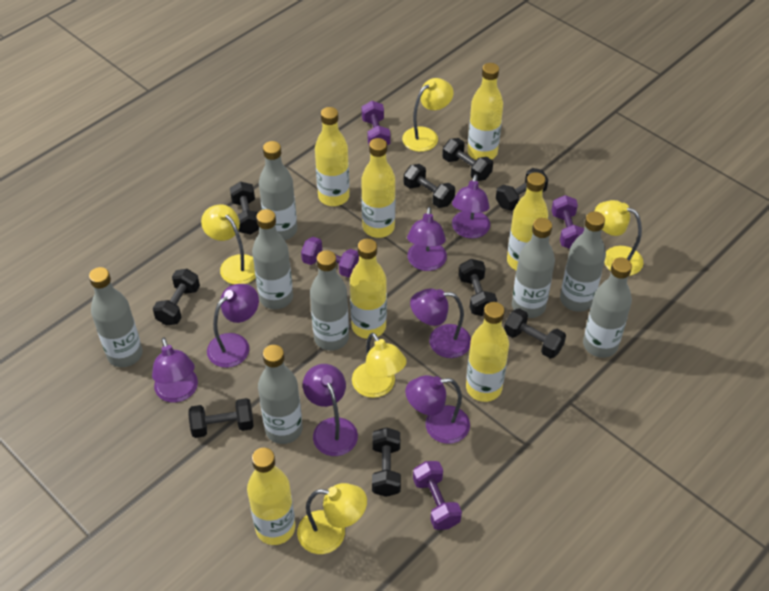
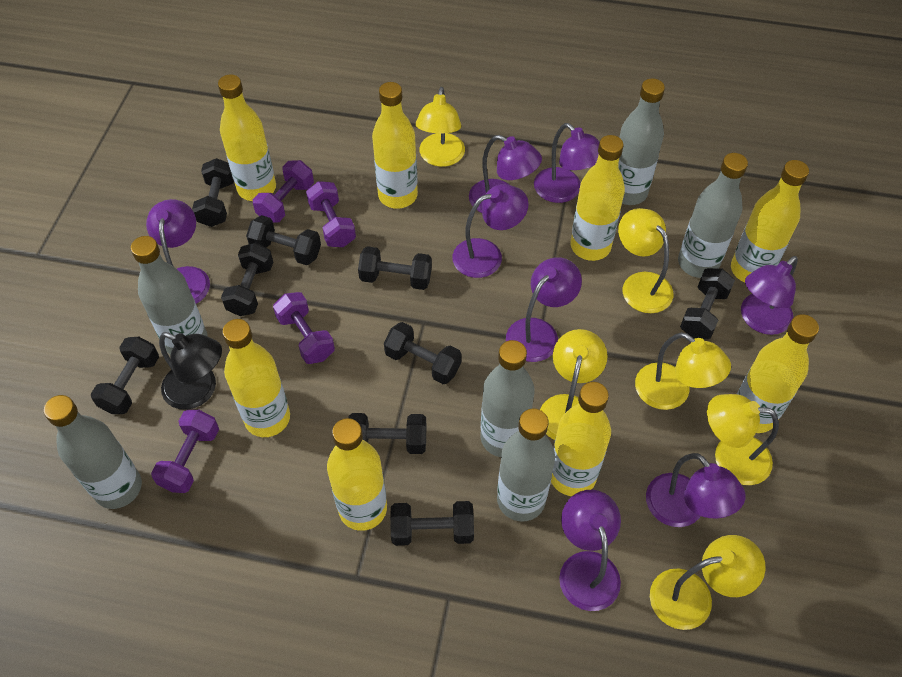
black lamp: none = 0 -> [159,332,222,410] = 1
grey bottle: [89,267,143,367] [252,209,293,309] [258,345,303,444] [259,141,297,240] [310,250,349,351] [512,218,555,318] [560,211,606,312] [583,258,632,358] = 8 -> [44,395,142,509] [131,236,208,355] [480,340,534,457] [497,409,555,522] [618,78,665,205] [678,153,748,278] = 6
purple lamp: [152,338,198,403] [207,284,259,368] [303,364,358,456] [405,375,470,444] [407,207,447,271] [410,288,471,358] [452,175,490,239] = 7 -> [146,199,210,304] [452,184,529,278] [469,135,542,213] [506,257,582,362] [534,123,599,203] [559,490,621,611] [646,453,745,527] [741,256,798,335] = 8
yellow bottle: [247,448,295,545] [315,107,350,206] [350,239,387,339] [361,138,396,238] [466,302,509,402] [467,63,503,160] [507,172,548,270] = 7 -> [218,74,276,201] [222,319,290,437] [327,418,387,531] [372,82,418,209] [551,382,611,496] [571,135,625,261] [731,160,809,283] [737,314,819,433] = 8
yellow lamp: [201,204,256,285] [297,483,367,554] [352,333,407,398] [402,78,454,152] [595,200,643,276] = 5 -> [416,87,465,167] [540,329,607,440] [618,208,674,313] [635,332,731,410] [650,535,766,630] [707,394,779,485] = 6

